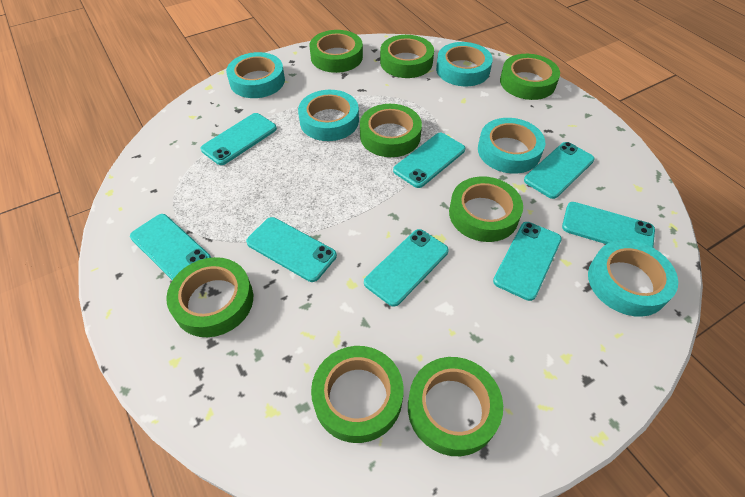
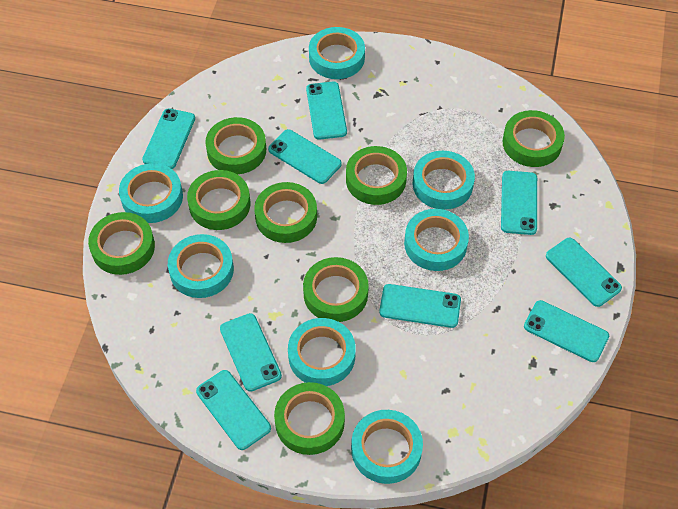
turquoise phone: [130,214,211,280] [201,113,277,165] [246,217,337,282] [364,229,449,307] [393,133,465,188] [493,222,562,301] [524,142,594,199] [562,202,655,247] = 8 -> [142,108,195,169] [196,370,271,450] [220,313,282,392] [268,129,342,184] [306,81,347,140] [379,284,461,328] [501,171,537,235] [524,300,609,362] [546,238,622,307] = 9
turquoise tape: [226,52,285,98] [298,90,359,141] [436,42,493,86] [478,118,545,174] [588,240,678,317] = 5 -> [119,163,183,223] [168,234,234,298] [288,318,356,386] [309,27,365,79] [351,410,423,484] [404,209,469,271] [412,151,475,210] = 7

